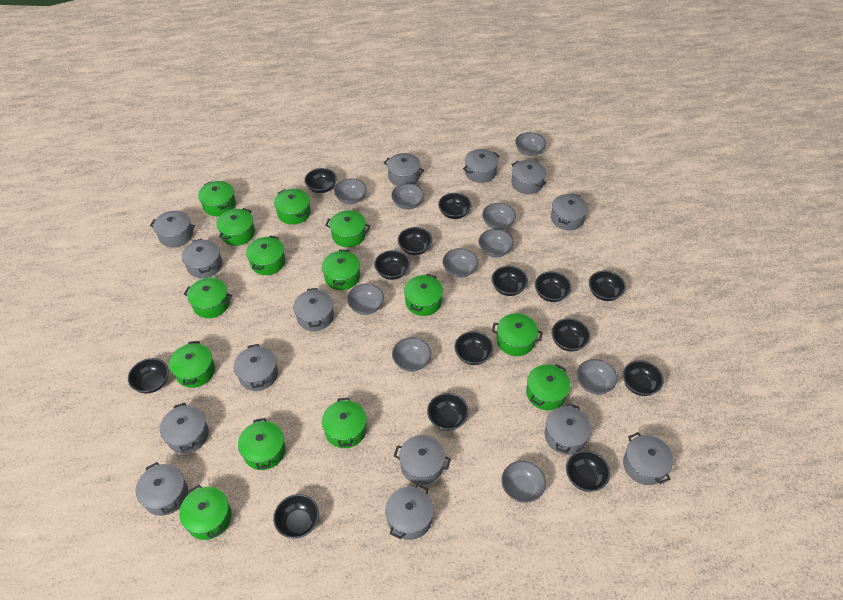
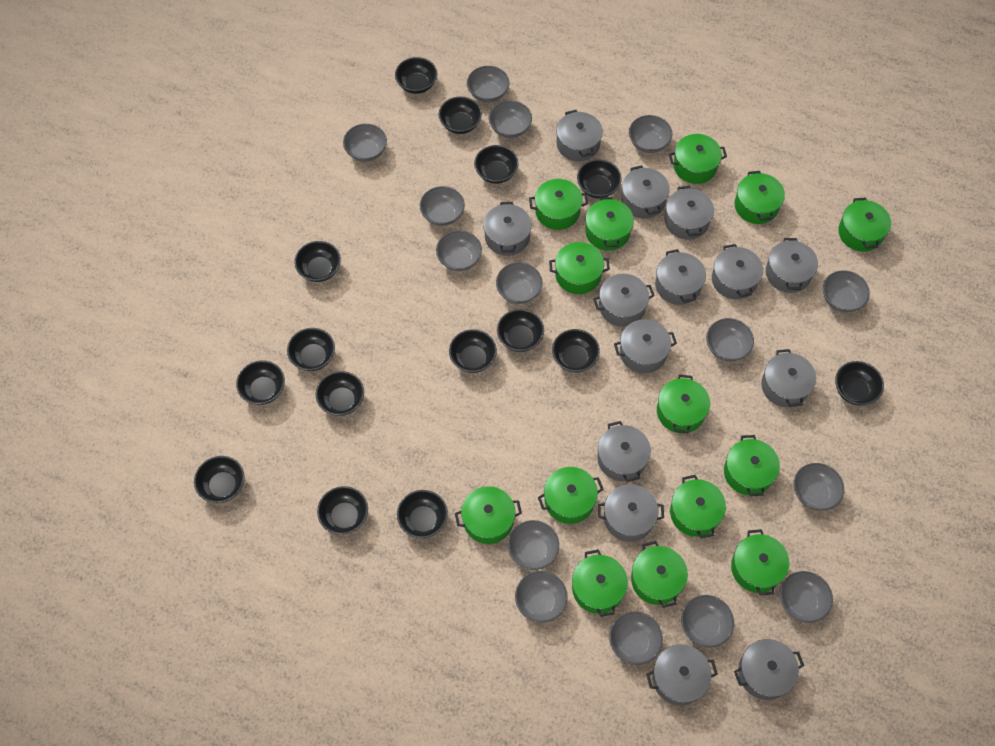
black bowl: [128,358,169,394] [273,494,319,539] [304,168,337,193] [374,250,410,280] [398,227,432,255] [427,393,469,431] [438,193,472,219] [455,331,494,365] [492,266,528,296] [535,272,571,302] [551,318,590,351] [566,450,610,492] [589,271,626,301] [623,360,664,396] = 14 -> [194,456,244,503] [236,360,285,405] [287,328,335,371] [294,241,341,282] [315,371,364,416] [317,486,368,535] [395,57,437,94] [397,490,448,539] [439,96,482,134] [449,329,497,373] [474,145,518,184] [497,309,544,352] [552,329,600,373] [577,159,622,198] [835,361,884,406] = 15
grey bowl: [334,179,367,204] [347,284,384,315] [391,183,424,210] [392,337,431,372] [443,248,478,278] [479,229,514,257] [482,203,516,230] [501,461,546,503] [515,132,546,156] [577,359,617,395] = 10 -> [343,124,387,162] [420,186,465,226] [436,230,482,271] [467,66,509,103] [489,101,532,138] [496,262,542,304] [508,520,559,570] [515,571,568,622] [609,611,663,665] [629,115,672,153] [681,595,734,648] [706,318,754,362] [780,571,833,623] [793,463,844,511] [823,271,870,312] = 15

